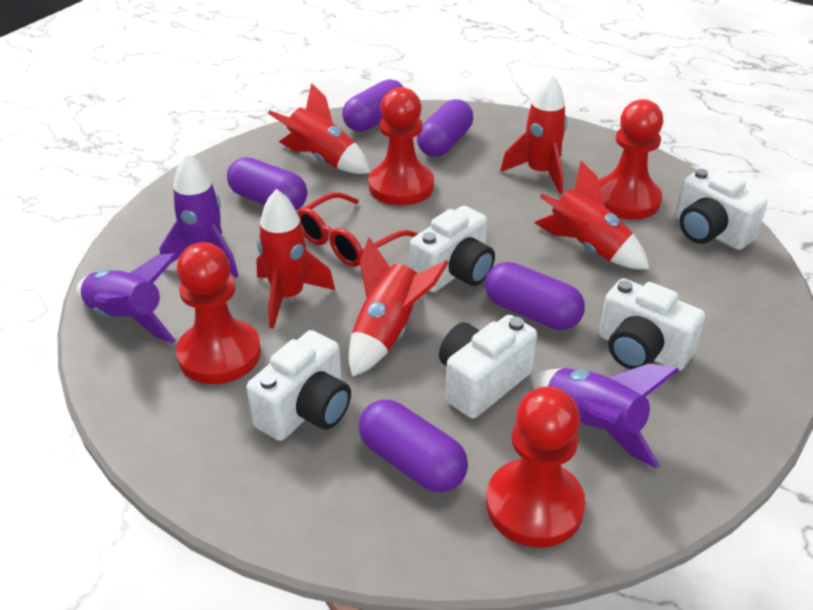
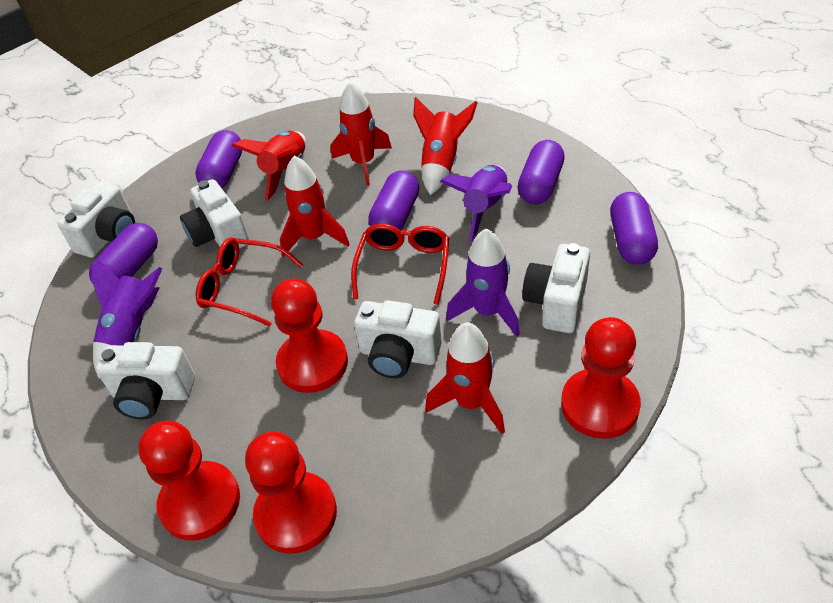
red glasses: [297,192,418,267] = 1 -> [196,238,303,327] [351,224,449,305] = 2

